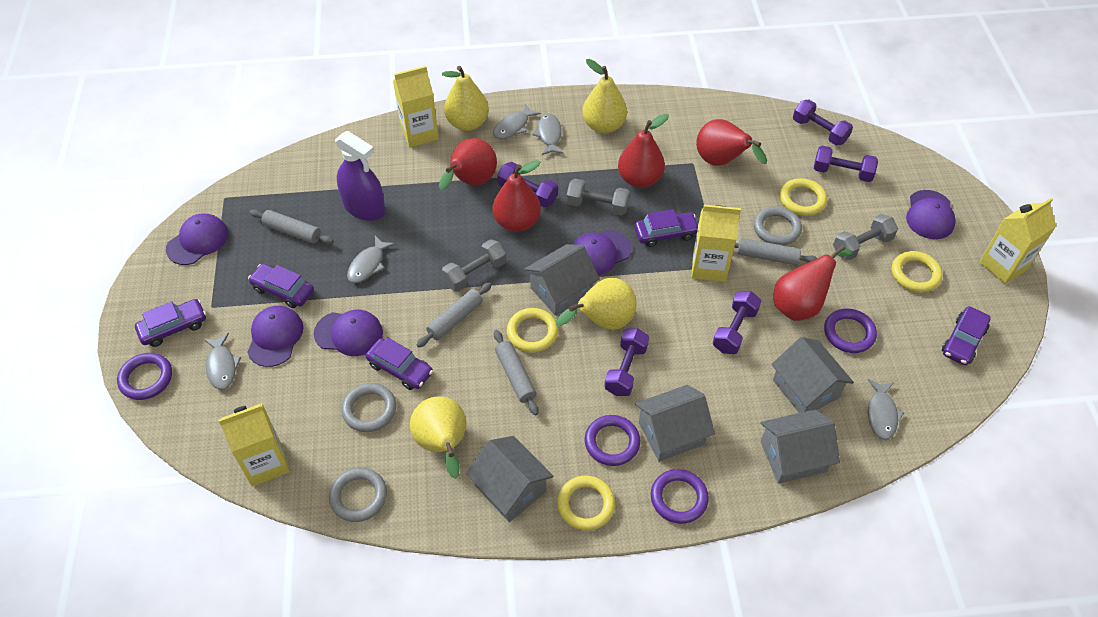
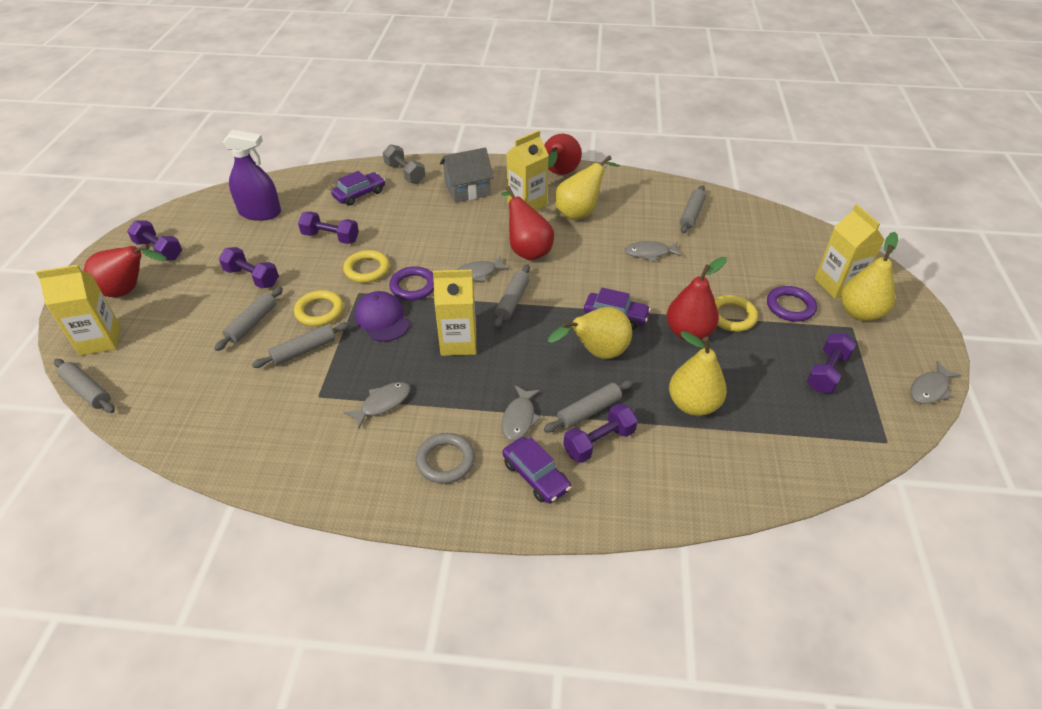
grey dumbbell: [442,239,506,292] [567,179,630,216] [833,214,898,260] = 3 -> [383,144,425,184] = 1
grey house: [466,436,553,522] [524,244,600,316] [635,385,715,462] [760,409,840,484] [771,337,854,413] = 5 -> [440,148,494,203] = 1
grey ring: [329,468,387,522] [341,383,396,432] [754,207,802,245] = 3 -> [416,433,475,484] = 1
grey rolling pin: [250,210,333,244] [416,282,492,348] [494,330,538,415] [734,238,818,265] = 4 -> [54,359,115,413] [214,287,283,351] [252,322,350,368] [494,265,530,328] [544,380,633,432] [680,185,706,234] = 6
purple cap: [166,213,228,265] [247,306,304,367] [314,310,383,356] [572,230,632,275] [906,190,956,239] = 5 -> [355,291,410,342] = 1
purple car: [135,299,206,347] [248,264,314,308] [366,337,433,390] [634,209,698,247] [942,306,991,365] = 5 -> [331,171,385,206] [502,437,571,504] [584,288,651,330] = 3
purple ring: [117,353,172,400] [585,415,640,466] [651,469,709,524] [824,308,877,353] = 4 -> [389,266,434,300] [767,286,817,322] = 2
red pear: [439,138,497,190] [492,160,541,232] [618,114,669,188] [696,119,767,166] [774,245,853,321] = 5 -> [84,244,167,297] [501,186,554,260] [544,134,582,175] [666,257,727,340] = 4
yellow ring: [507,308,558,353] [557,475,615,531] [780,178,827,216] [892,251,942,293] = 4 -> [294,290,344,326] [343,250,390,283] [715,295,758,332] = 3

